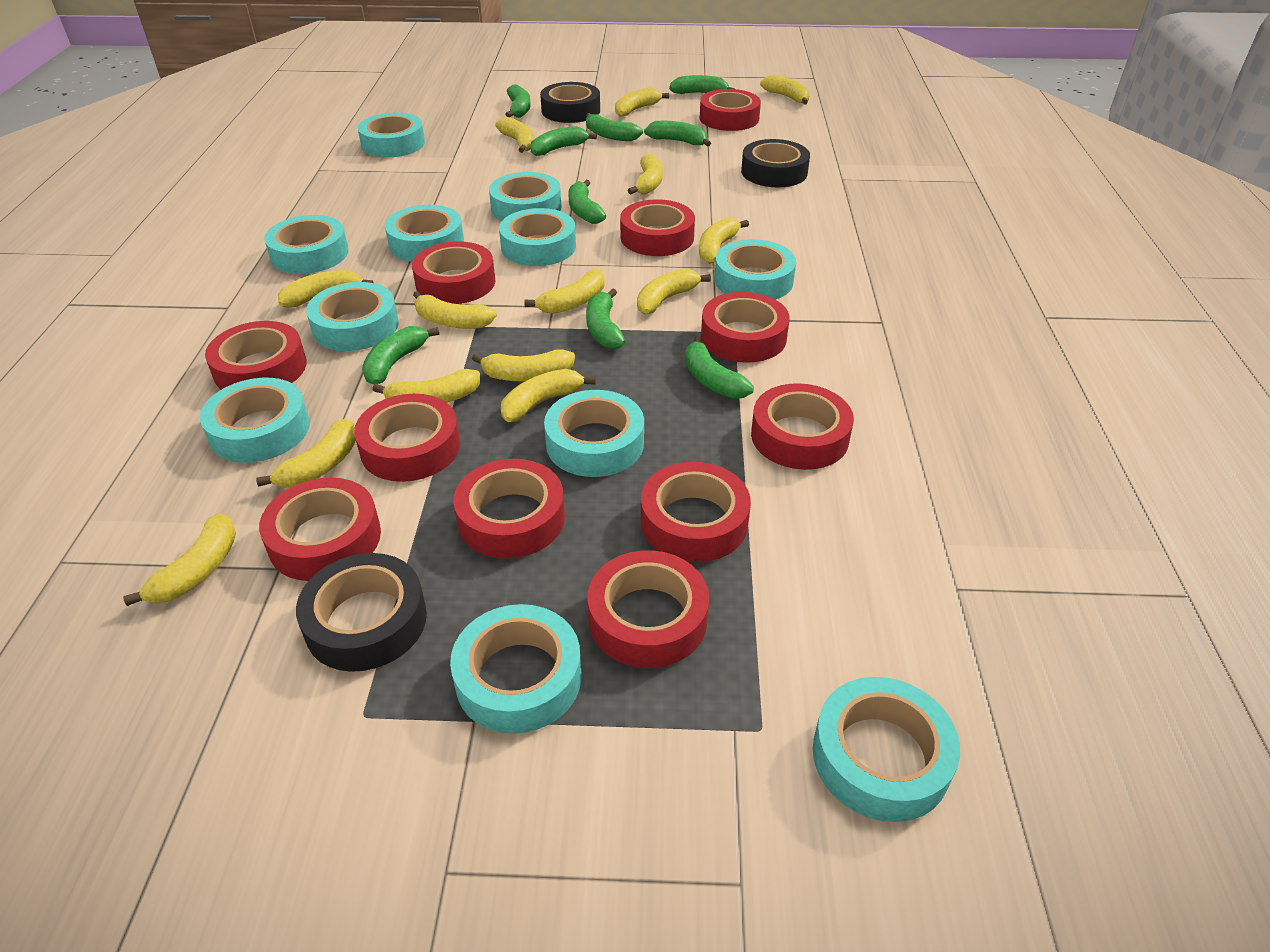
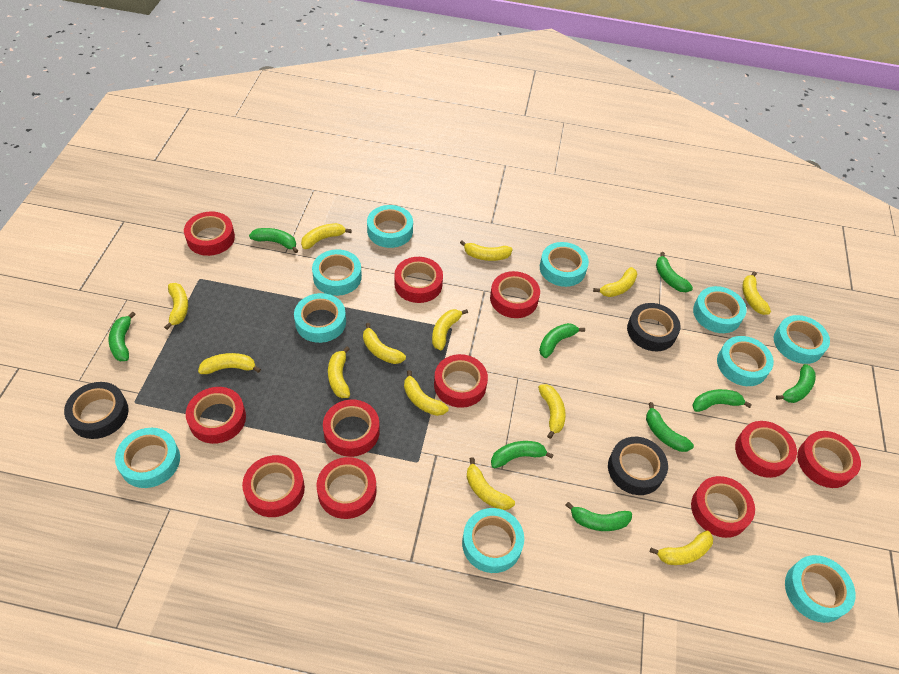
turquoise tape: [200,378,310,463] [264,215,349,274] [306,282,399,351] [358,113,425,157] [385,205,464,262] [450,604,582,734] [489,172,562,221] [499,208,576,266] [544,390,644,477] [714,239,796,300] [813,677,960,822] = 11 -> [115,428,180,488] [294,293,346,343] [312,249,362,296] [367,205,413,248] [462,508,524,573] [540,242,589,287] [693,286,747,333] [717,336,774,386] [774,315,830,364] [785,555,856,623] = 10
yellow banana: [123,513,236,606] [256,419,356,488] [278,270,374,308] [373,369,480,403] [413,291,497,329] [472,349,575,381] [495,117,534,153] [501,369,596,422] [524,269,605,314] [615,87,669,117] [628,154,663,194] [637,268,711,315] [699,218,749,264] [760,75,810,104] = 14 -> [164,283,188,330] [198,353,261,374] [301,223,352,249] [328,346,350,398] [363,323,406,364] [404,370,449,416] [432,309,468,350] [460,240,513,261] [467,457,515,510] [538,384,566,439] [593,267,638,297] [650,530,713,565] [742,271,771,315] = 13

